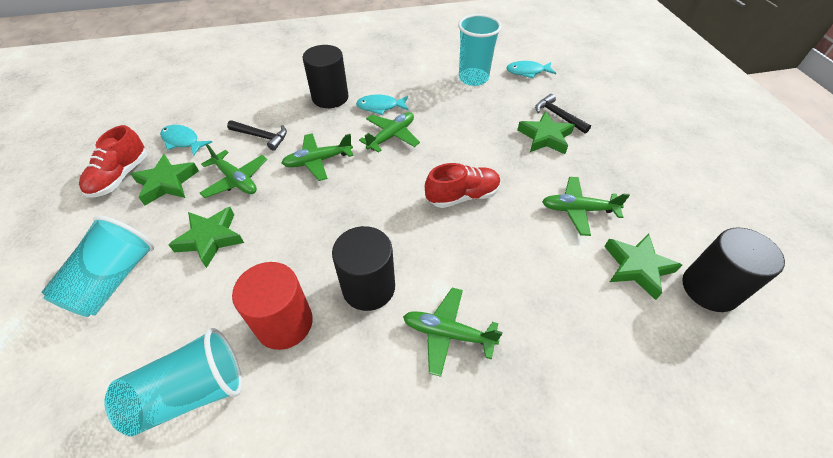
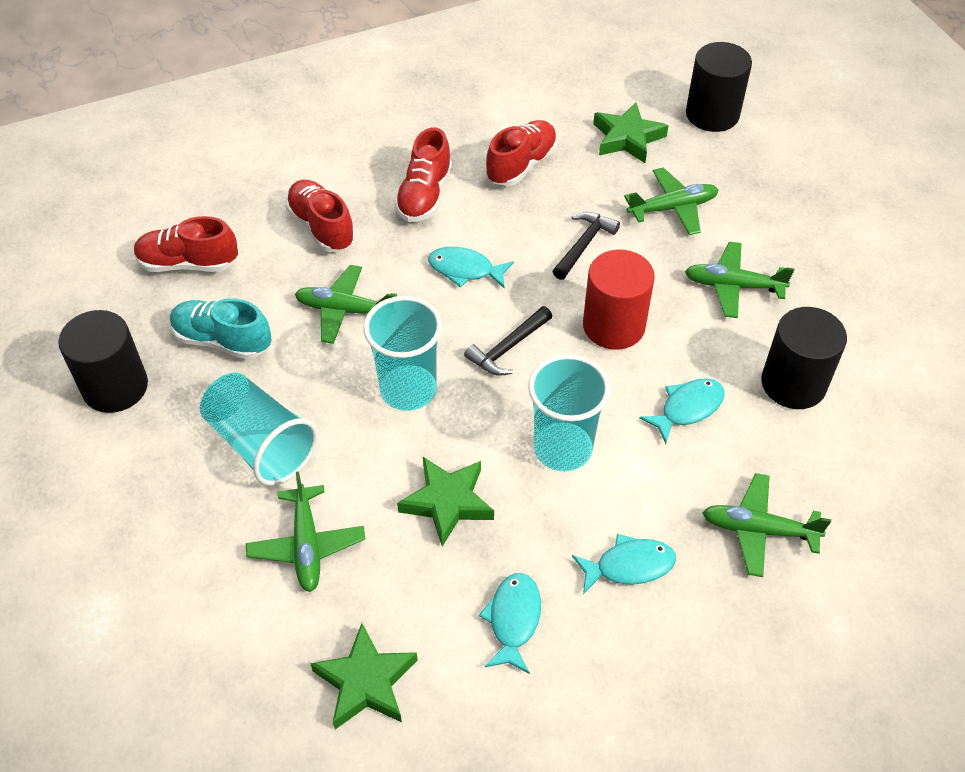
green star: [131,154,199,205] [168,207,244,268] [517,111,575,154] [604,234,682,300] = 4 -> [310,623,418,729] [397,457,494,547] [593,102,669,163] = 3
red shoe: [79,125,147,198] [425,163,501,208] = 2 -> [134,216,238,272] [285,180,355,252] [394,128,452,222] [486,120,558,186] = 4
turquoise fish: [160,125,212,156] [356,94,409,115] [506,61,556,79] = 3 -> [428,247,514,289] [479,573,541,674] [572,534,676,594] [639,378,725,444] = 4
turquoise shoe: none = 0 -> [170,298,272,360] = 1

